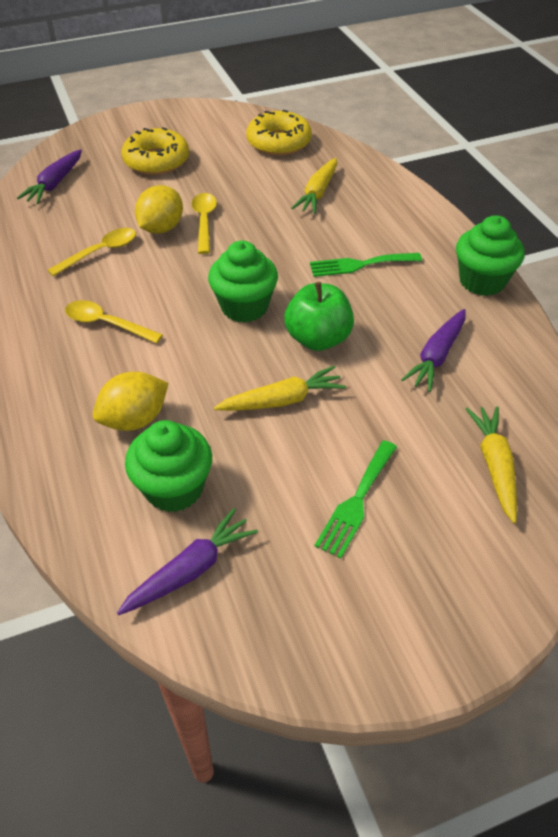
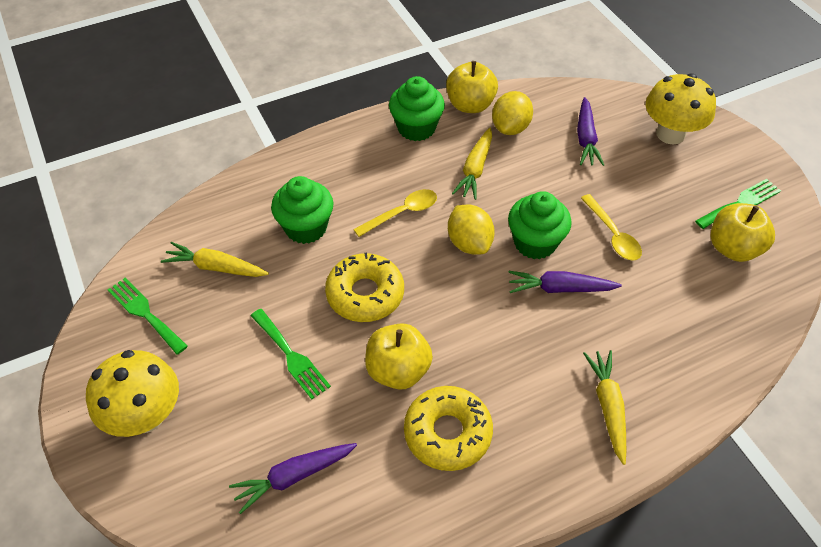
green apple: [284,282,354,351] = 1 -> none = 0
green fork: [310,253,422,277] [315,440,397,558] = 2 -> [107,277,188,355] [251,309,331,399] [695,179,781,229] = 3
yellow apple: none = 0 -> [365,323,433,390] [446,61,498,113] [710,203,775,262] = 3
yellow mushroom: none = 0 -> [86,350,179,437] [646,73,716,145] = 2
yellow spoon: [48,228,136,277] [65,300,163,343] [191,193,217,254] = 3 -> [353,189,437,237] [581,194,642,261] = 2

